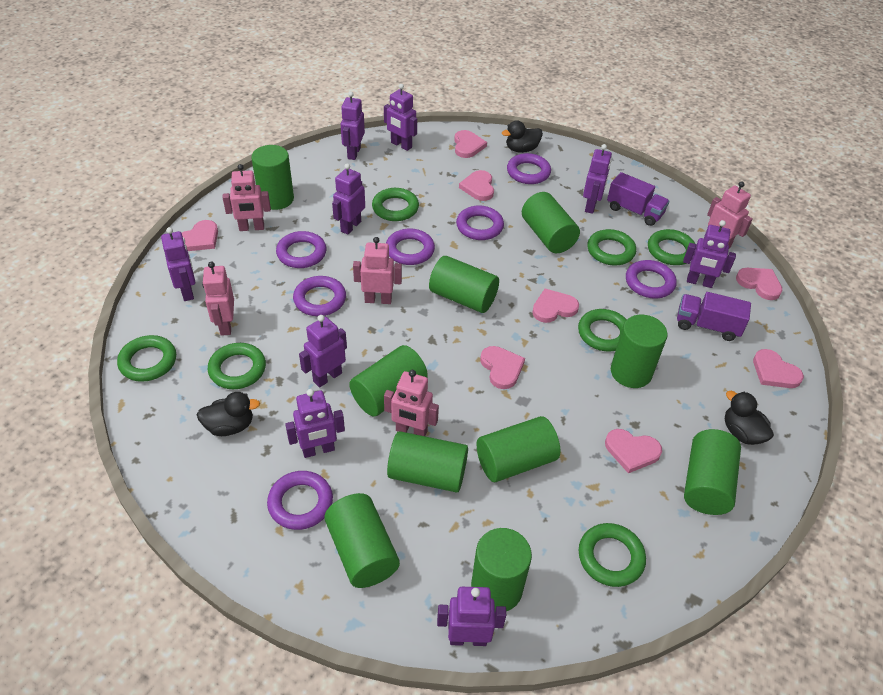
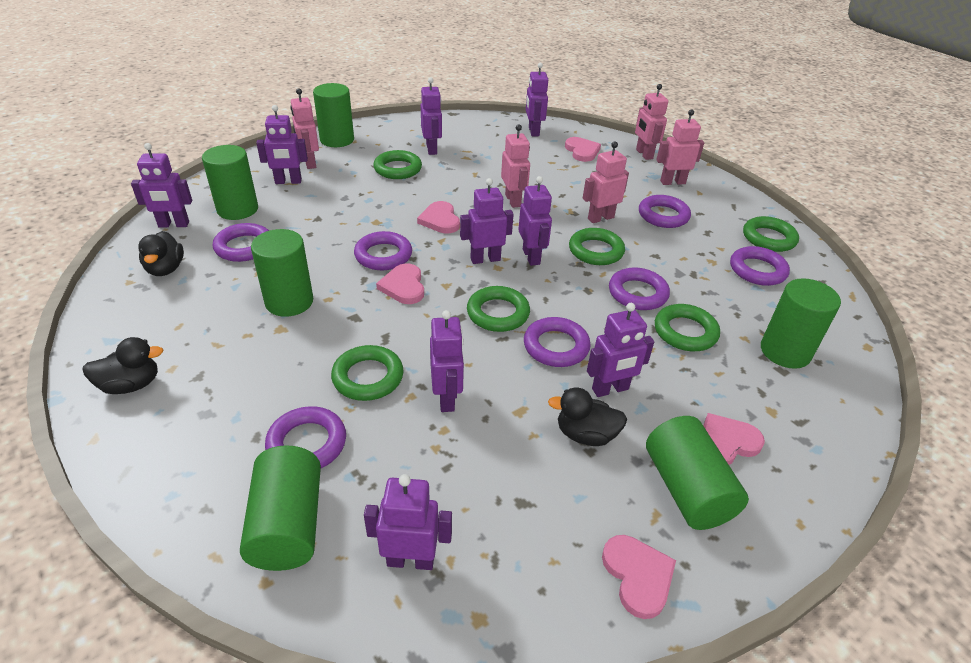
green cylinder: [251,145,294,210] [324,493,400,588] [349,345,428,417] [387,431,468,493] [429,256,499,313] [471,528,532,611] [477,416,561,482] [522,192,580,253] [611,315,668,388] [684,429,741,515] = 10 -> [202,145,258,220] [240,445,321,571] [251,229,313,317] [313,83,354,147] [646,416,749,530] [761,278,841,369] = 6
green ring: [117,335,176,382] [208,343,266,389] [372,188,419,221] [578,309,627,351] [579,523,646,587] [587,229,636,265] [648,229,695,265] = 7 -> [331,345,403,401] [373,150,422,179] [467,286,530,332] [569,228,625,265] [655,304,720,351] [743,216,799,252] = 6
pink heart: [182,220,218,251] [454,130,487,158] [459,170,494,201] [480,346,525,389] [532,289,579,323] [605,429,662,473] [736,268,783,300] [753,349,804,388] = 8 -> [376,264,424,304] [417,201,460,233] [565,137,601,162] [602,535,676,619] [703,413,765,465] = 5
purple truck: [607,172,670,226] [677,292,751,341] = 2 -> none = 0

